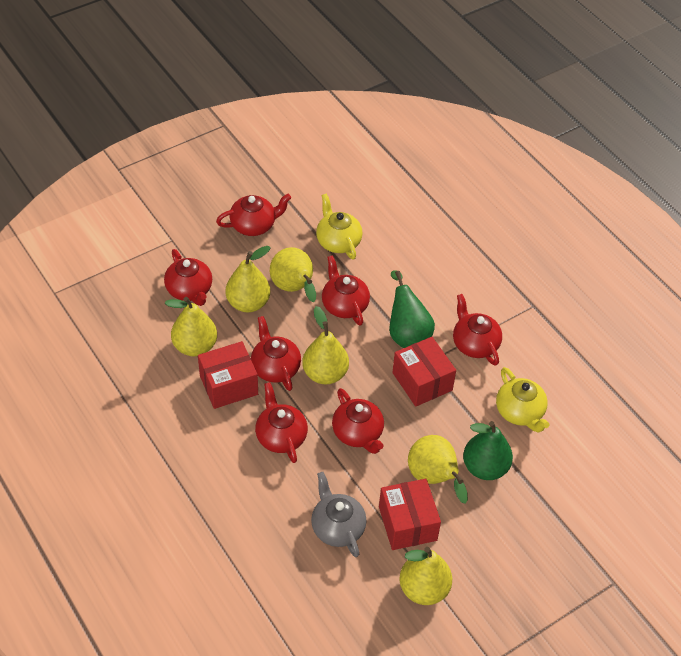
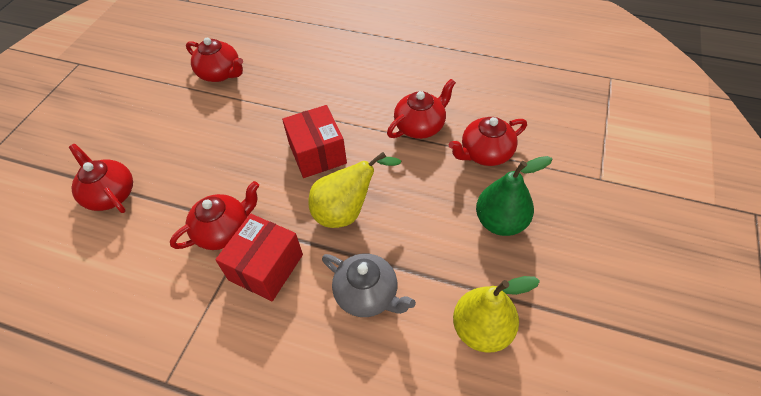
green pear: [389,270,435,348] [463,421,513,480] = 2 -> [476,156,553,236] = 1
red box: [198,341,258,409] [379,478,441,550] [392,337,456,407] = 3 -> [215,214,303,301] [282,105,347,178] = 2
red teapot: [164,249,212,306] [216,194,291,236] [251,316,301,391] [255,382,308,463] [322,255,370,326] [332,388,384,454] [453,294,502,366] = 7 -> [69,144,133,213] [170,181,259,250] [186,38,243,82] [387,79,456,139] [449,117,527,166] = 5
yellow pear: [165,297,217,356] [226,246,271,312] [270,247,316,302] [302,306,349,384] [399,547,452,605] [408,435,468,504] = 6 -> [308,152,401,228] [453,276,540,353] = 2
yellow teapot: [316,193,363,260] [496,367,549,433] = 2 -> none = 0

